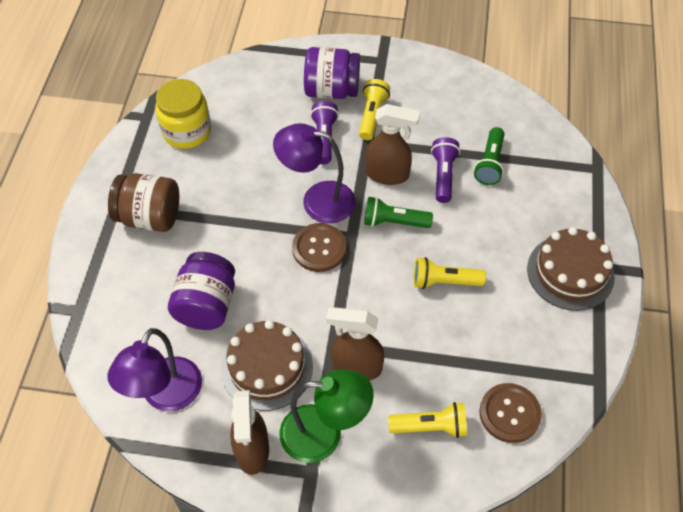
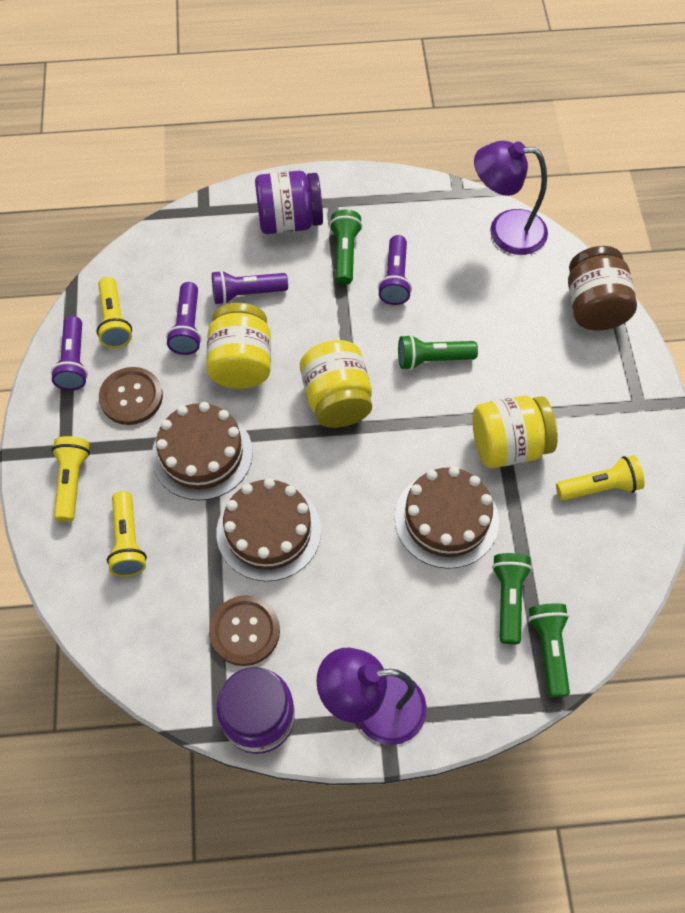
brown cake: [221,320,313,411] [527,227,615,311] = 2 -> [152,402,253,500] [217,478,321,581] [395,466,499,569] = 3
brown spray bottle: [230,390,269,475] [326,307,384,381] [366,104,420,185] = 3 -> none = 0
green flashlight: [364,197,433,228] [474,127,505,185] = 2 -> [329,209,362,285] [398,334,478,370] [492,553,532,644] [528,603,570,697] = 4
green lamp: [279,370,374,463] = 1 -> none = 0
purple flashlight: [310,101,339,164] [431,137,460,203] = 2 -> [51,316,88,391] [166,282,202,355] [212,270,288,305] [378,235,412,305] = 4
yellow flashlight: [359,79,390,140] [388,402,467,438] [414,257,486,289] = 3 -> [52,436,90,522] [96,277,132,348] [107,491,147,577] [556,455,645,501] = 4
yellow jar: [155,79,211,149] = 1 -> [206,303,271,389] [300,340,372,428] [472,396,558,468] = 3

